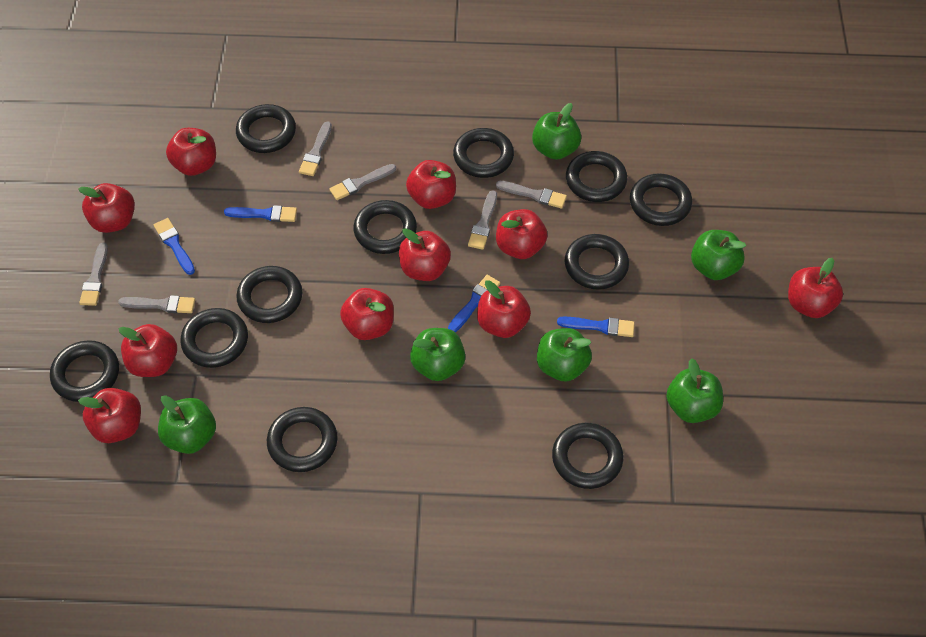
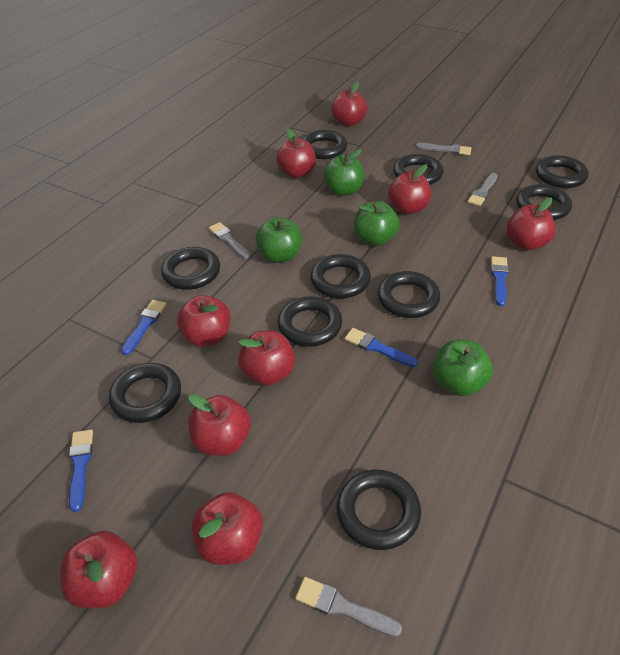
black ring: [50,340,119,402] [180,308,248,368] [236,104,296,153] [236,266,302,323] [267,407,338,472] [353,200,417,254] [453,128,514,178] [552,423,624,489] [565,234,629,290] [566,151,627,202] [630,174,692,226] = 11 -> [109,363,181,423] [161,247,220,290] [278,296,342,347] [303,130,347,159] [310,254,371,298] [336,469,421,550] [377,271,440,318] [393,154,443,185] [516,184,572,220] [536,155,589,188] = 10
green apple: [158,395,216,454] [410,328,465,381] [532,103,581,160] [537,328,592,382] [666,358,723,423] [691,230,746,280] = 6 -> [256,217,302,263] [323,149,364,196] [354,201,399,246] [433,340,493,396] = 4
grey brush: [79,242,108,306] [118,295,195,313] [299,121,332,176] [329,164,396,200] [468,190,497,250] [496,181,567,209] = 6 -> [208,222,250,259] [295,577,402,637] [416,143,471,155] [468,173,497,206] = 4
red apple: [78,183,135,233] [78,388,141,443] [119,324,177,377] [166,128,216,176] [340,288,394,340] [399,228,451,281] [406,160,456,209] [477,280,531,338] [496,209,548,259] [788,258,843,318] = 10 -> [60,531,137,609] [177,295,231,347] [188,395,251,456] [191,492,263,565] [238,331,295,386] [276,129,316,178] [332,82,367,126] [388,164,431,214] [507,197,556,250] = 9

